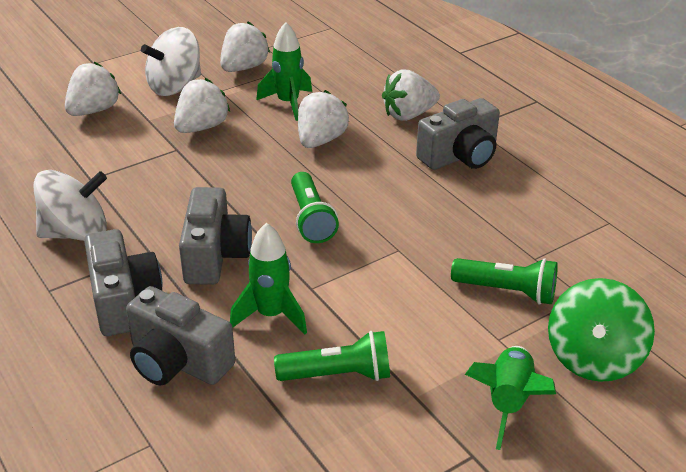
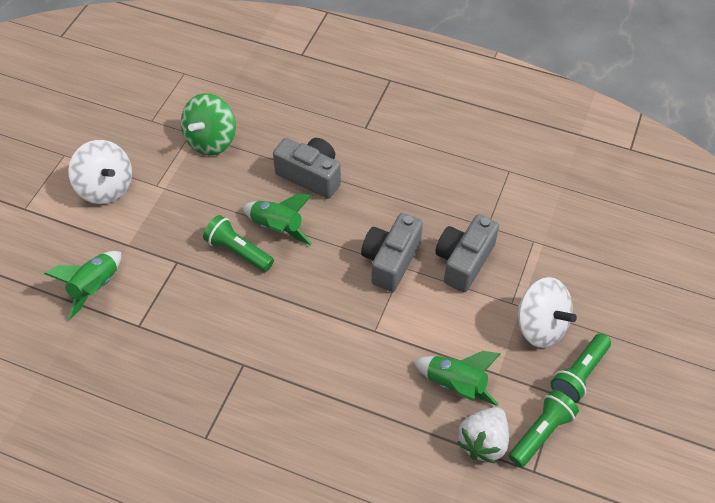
grey camera: [84,229,163,336] [126,286,235,386] [179,187,252,285] [416,98,500,170] = 4 -> [273,138,341,199] [361,213,423,292] [435,214,499,292] = 3
white strawberry: [65,62,121,116] [174,78,230,133] [220,22,270,72] [298,90,349,148] [382,70,440,121] = 5 -> [457,407,509,463] = 1

